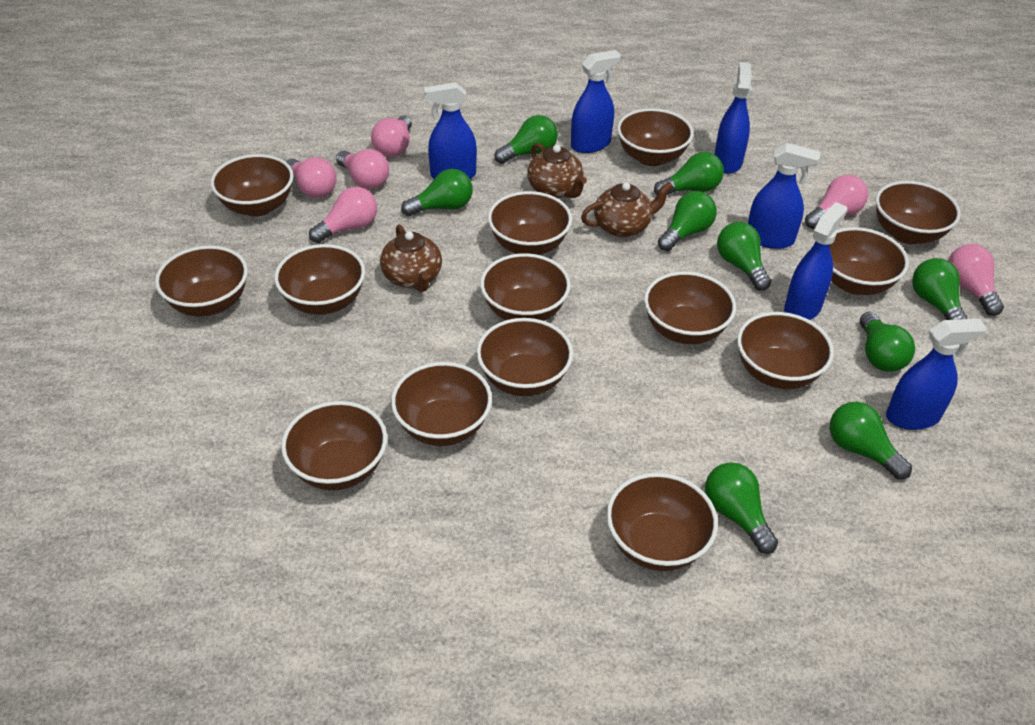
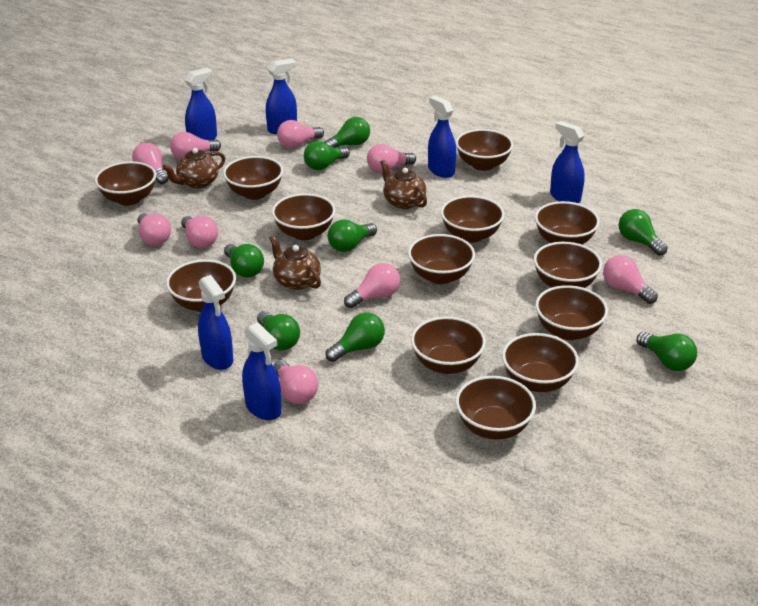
brown bowl: [155,246,248,317] [210,154,294,217] [274,244,365,315] [281,401,387,491] [391,362,492,446] [476,318,573,397] [480,253,571,321] [488,191,572,255] [606,473,718,571] [617,108,694,166] [644,272,736,344] [737,312,834,389] [830,227,909,295] [875,181,961,244] = 14 -> [95,161,156,206] [166,259,236,312] [223,156,283,200] [272,193,335,240] [408,234,475,284] [411,316,486,374] [441,195,505,243] [456,129,513,171] [456,376,536,440] [502,333,579,392] [533,242,602,288] [535,201,600,244] [535,285,608,340] = 13
green light bulb: [401,169,473,216] [494,115,558,164] [654,152,724,195] [658,191,717,251] [705,462,778,554] [717,222,771,291] [830,402,912,480] [860,312,915,372] [912,258,967,320] = 9 -> [224,244,264,277] [257,311,300,351] [304,141,350,170] [324,117,370,148] [326,312,385,362] [328,220,377,252] [619,209,668,256] [637,332,697,371] = 8
pink light bulb: [286,157,337,198] [309,187,377,243] [336,149,389,189] [371,116,412,157] [805,175,868,229] [948,244,1004,316] = 6 -> [132,143,169,184] [137,213,171,246] [170,132,221,160] [181,216,218,248] [273,360,318,404] [277,120,324,148] [344,263,400,308] [367,144,416,173] [603,255,658,304] = 9

